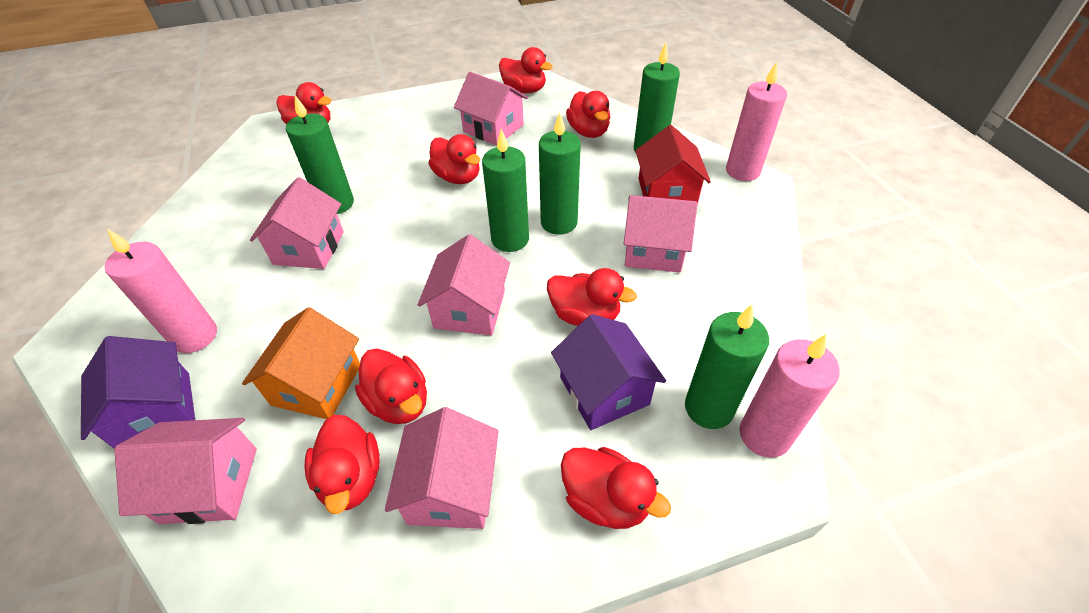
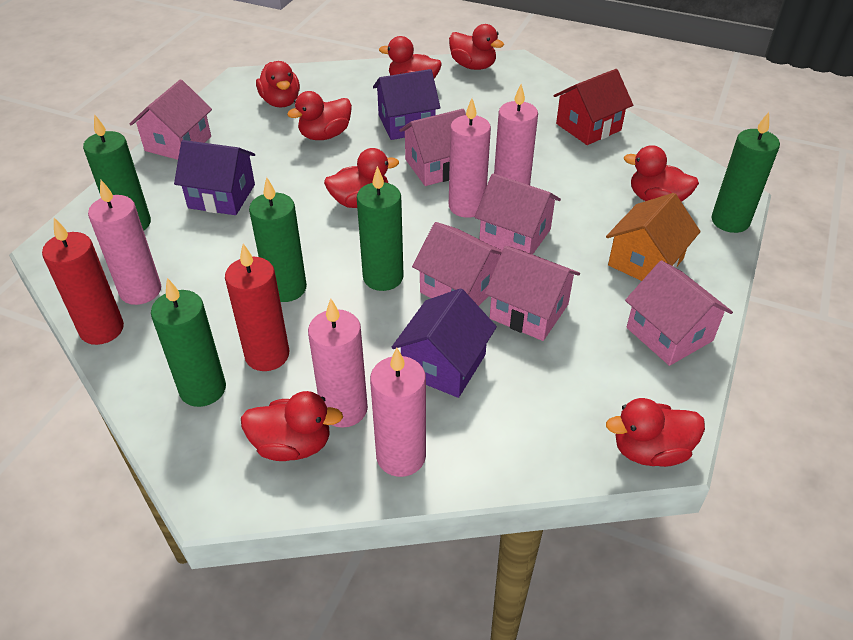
pink candle: [105,229,217,353] [726,62,787,181] [739,334,840,458] = 3 -> [88,180,161,305] [308,298,368,428] [370,347,426,477] [449,98,491,218] [494,84,538,185] = 5
purple house: [81,336,195,449] [551,314,666,430] = 2 -> [174,140,255,215] [373,69,440,140] [391,288,497,398] = 3
red candle: none = 0 -> [42,218,124,345] [225,244,289,371] = 2

